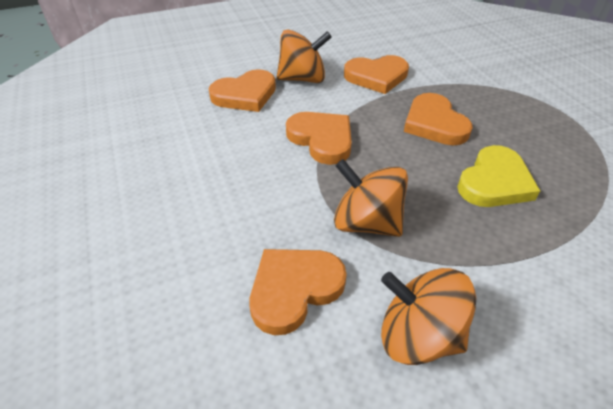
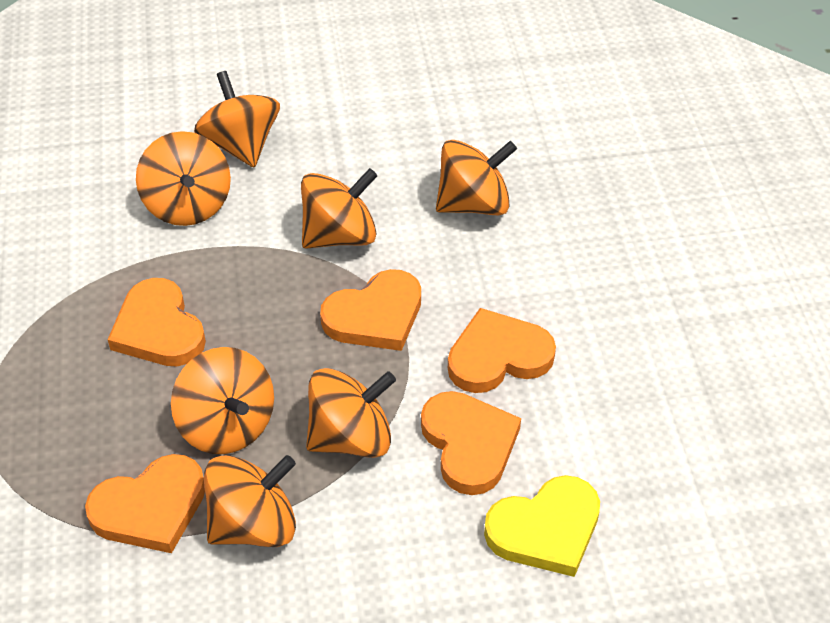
orange spinning top: [277,30,332,83] [334,159,408,237] [381,268,476,365] = 3 -> [136,131,231,226] [171,347,274,454] [194,71,280,167] [204,455,296,547] [301,168,377,249] [306,368,396,458] [436,140,517,215] = 7

